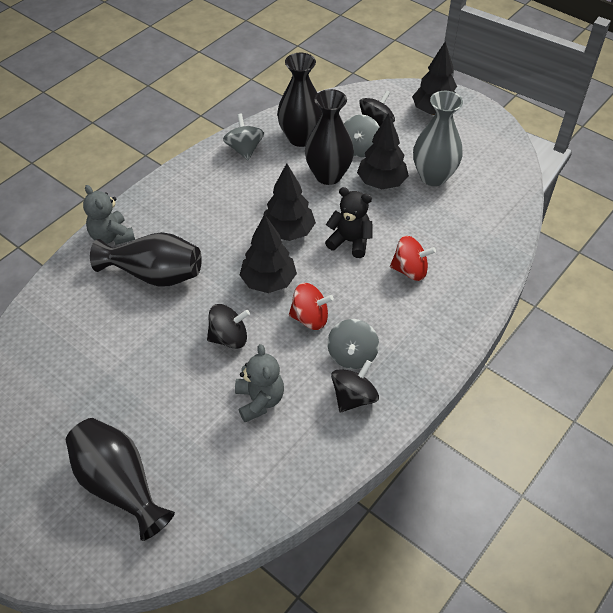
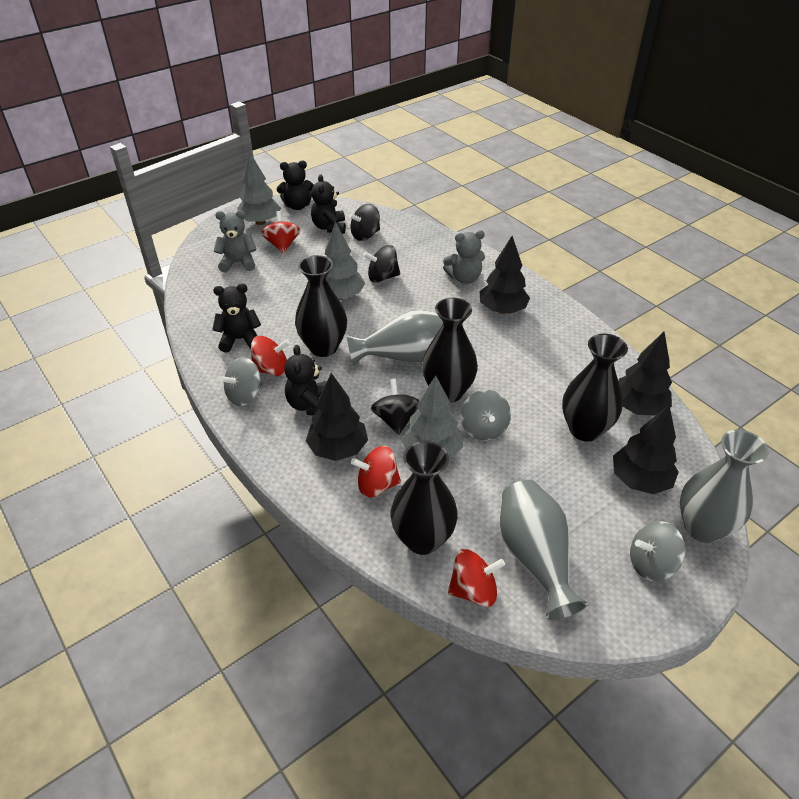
black teddy bear: [325,187,373,258] = 1 -> [212,284,261,352] [277,161,314,210] [284,345,327,415] [311,174,346,234] = 4
grey tree: none = 0 -> [237,151,281,225] [325,222,365,300] [401,376,463,460] = 3
grey vase: [413,91,463,186] = 1 -> [347,310,443,366] [500,480,588,620] [680,430,769,543] = 3
red spinning top: [289,283,334,330] [390,236,436,281] = 2 -> [251,336,290,376] [261,211,300,254] [351,446,401,498] [448,549,505,607] = 4

